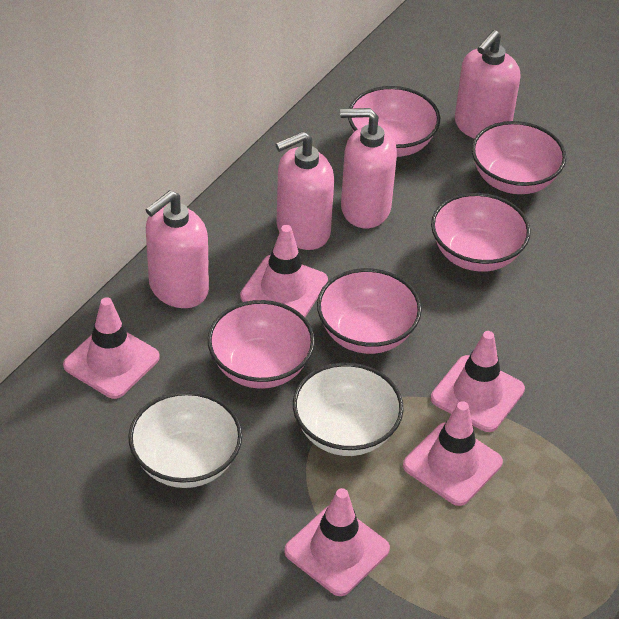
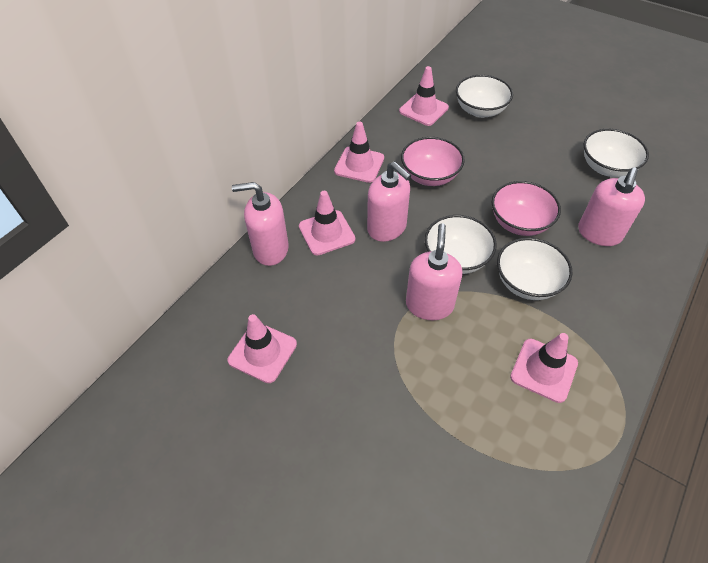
pink bowl: [208,300,315,389] [317,268,422,354] [348,86,440,157] [431,193,531,272] [472,121,566,194] = 5 -> [401,137,465,186] [492,181,561,236] = 2
white bowl: [128,391,242,488] [293,362,404,456] = 2 -> [424,215,497,274] [456,75,513,118] [497,238,573,300] [583,129,649,177] = 4

